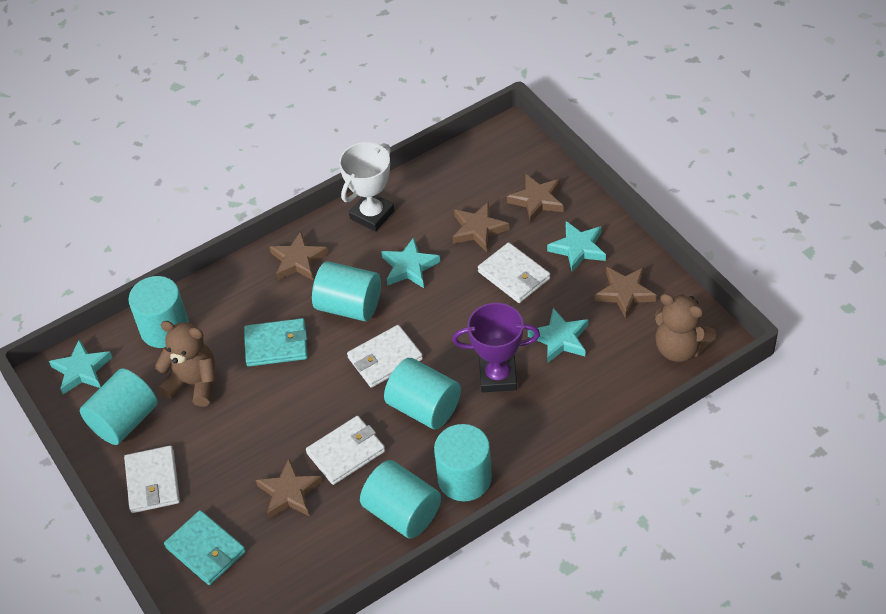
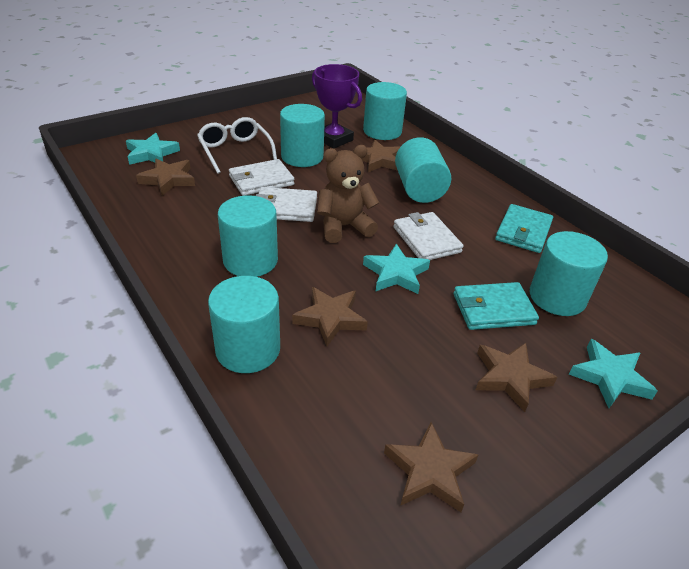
brown teddy bear: [155,321,216,407] [655,294,716,362] = 2 -> [317,145,379,243] = 1
turquoise star: [49,339,113,395] [381,237,440,288] [528,308,588,363] [547,221,606,272] = 4 -> [126,133,180,165] [363,244,430,294] [569,339,658,408] = 3
white glasses: none = 0 -> [197,117,277,174] = 1
white trophy: [339,142,395,232] = 1 -> none = 0
white wallet: [124,445,180,513] [306,416,385,485] [347,325,423,388] [478,242,550,303] = 4 -> [229,159,295,196] [256,187,317,222] [393,212,463,260] = 3

